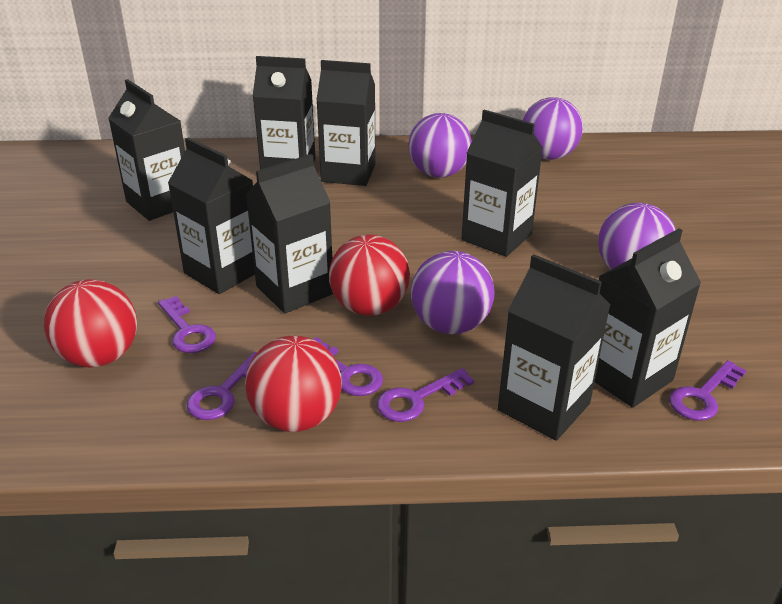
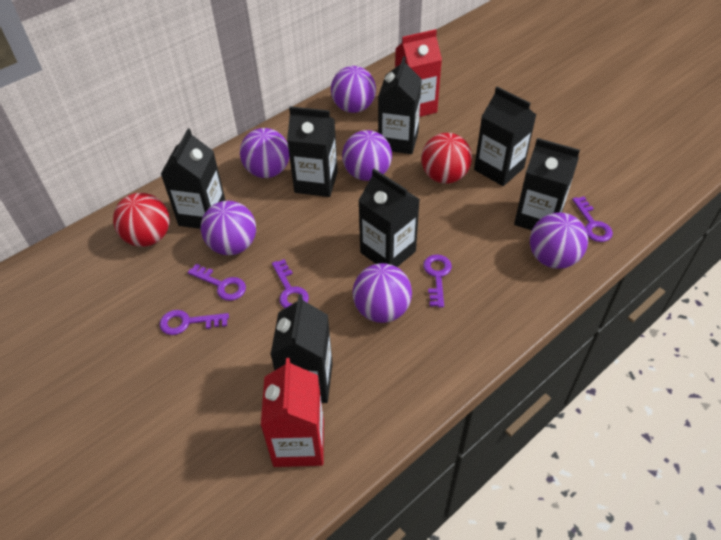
black carton: [108,79,185,221] [168,138,255,294] [246,154,333,314] [253,56,316,170] [316,60,376,186] [461,110,543,257] [498,254,611,441] [595,229,701,408] = 8 -> [161,129,226,229] [270,294,333,403] [287,106,338,197] [358,169,420,267] [378,56,422,154] [474,86,536,186] [514,138,580,230] = 7
purple ball: [409,113,472,178] [411,251,495,334] [523,97,583,160] [598,203,676,269] = 4 -> [201,201,256,255] [240,128,290,178] [331,66,376,113] [342,130,392,181] [353,263,412,323] [530,212,588,269] = 6
red ball: [44,279,137,367] [245,336,342,432] [329,235,410,316] = 3 -> [113,193,170,247] [421,133,472,184] = 2
red carton: none = 0 -> [261,358,324,467] [395,29,442,117] = 2

